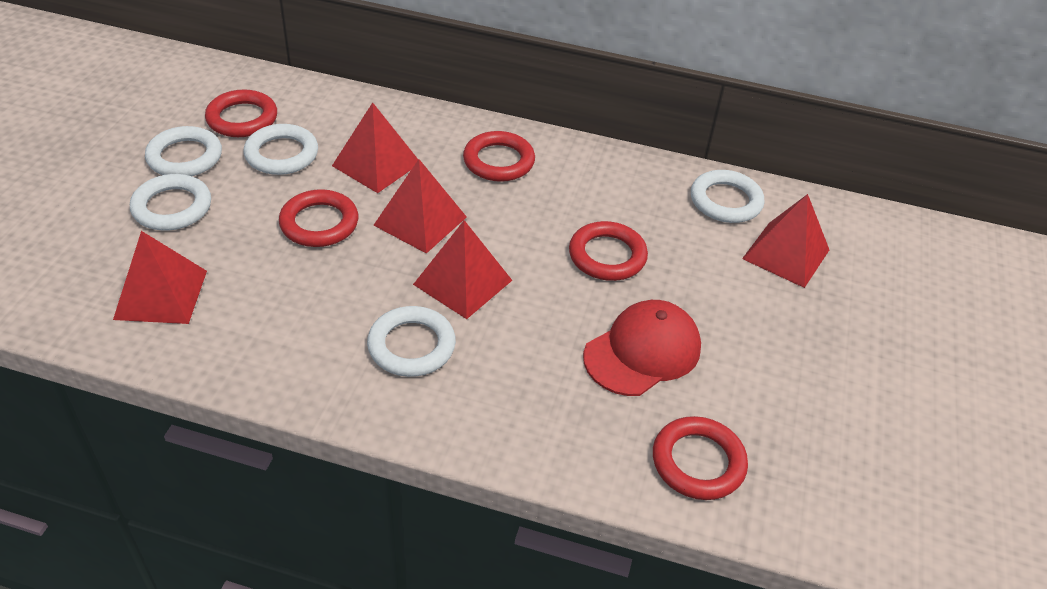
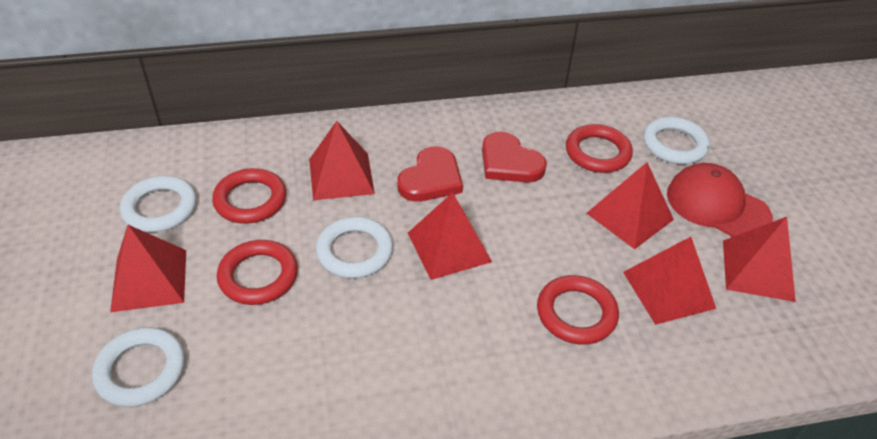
red heart: none = 0 -> [397,146,463,202] [482,132,547,183] = 2
red pyramid: [113,231,207,324] [332,102,418,193] [373,159,467,254] [413,220,512,319] [742,194,829,288] = 5 -> [110,225,186,312] [309,121,375,200] [408,192,492,280] [586,162,674,249] [623,237,716,325] [723,217,796,302] = 6
red ring: [205,90,277,137] [279,189,358,247] [463,131,535,182] [569,221,648,281] [653,416,748,500] = 5 -> [212,168,286,224] [217,240,298,305] [537,275,619,345] [566,124,633,173] = 4
white ring: [130,174,211,231] [145,126,222,176] [244,124,318,175] [367,306,456,377] [691,170,765,223] = 5 -> [92,327,185,407] [120,176,197,232] [316,217,393,278] [643,117,710,164] = 4

